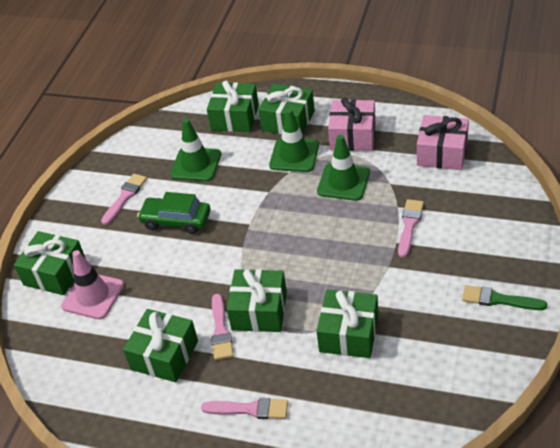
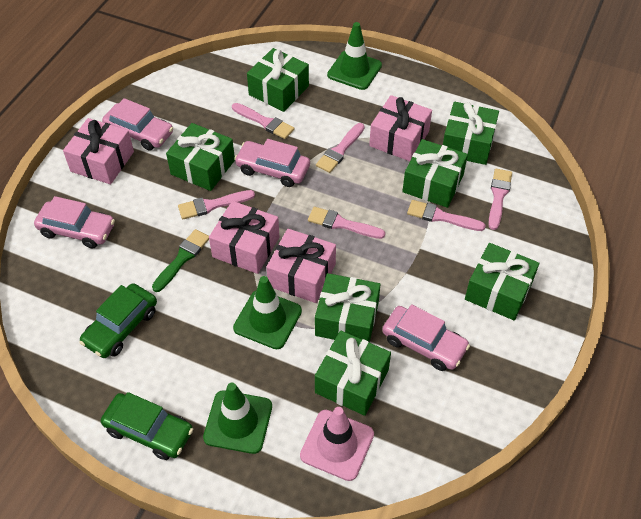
green car: [137,192,211,234] = 1 -> [79,283,157,358] [101,392,193,460] = 2
green gift: [14,231,86,295] [123,309,198,382] [207,80,259,132] [227,269,287,332] [258,84,315,134] [317,289,378,358] = 6 -> [166,123,235,191] [247,48,309,112] [315,273,381,343] [315,330,391,416] [402,139,468,208] [443,102,499,165] [465,243,539,321] = 7
pink brush: [101,174,147,225] [201,398,288,419] [211,294,234,360] [398,199,424,258] = 4 -> [178,190,255,219] [232,103,294,139] [308,207,385,239] [316,123,364,173] [407,200,486,231] [488,169,512,230] = 6
pink car: none = 0 -> [34,196,115,248] [102,98,173,151] [234,139,310,187] [382,304,470,371] = 4
pink gift: [328,98,376,151] [417,115,469,170] = 2 -> [63,118,134,184] [209,201,280,274] [266,229,336,303] [369,95,432,161] = 4

